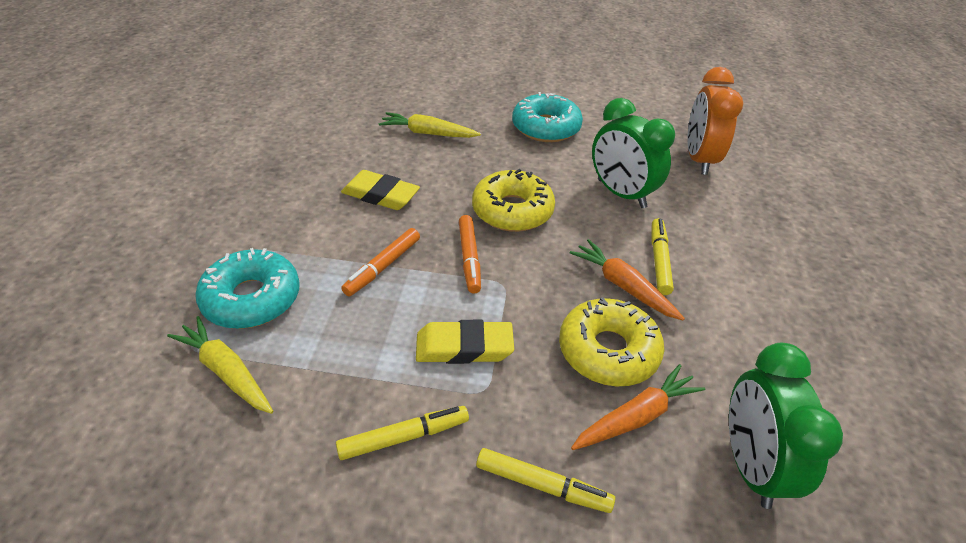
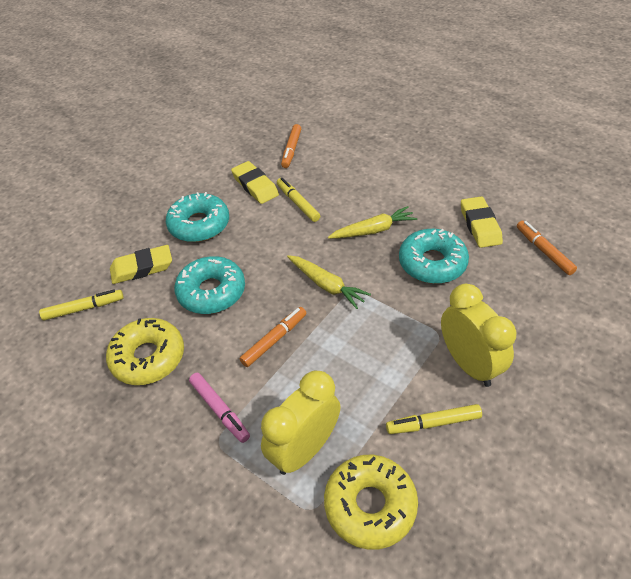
green clock: [592,98,675,208] [729,343,843,509] = 2 -> none = 0
orange carrot: [570,239,685,320] [571,364,705,450] = 2 -> none = 0
orange clock: [687,67,743,175] = 1 -> none = 0
orange marker: [341,228,420,296] [459,215,481,293] = 2 -> [239,307,306,367] [281,124,301,168] [517,221,577,275] = 3
pink marker: none = 0 -> [189,373,250,443] = 1
turquoise donut: [195,248,300,329] [512,92,583,142] = 2 -> [166,192,229,242] [174,256,245,314] [399,229,469,284] = 3
yellow clock: none = 0 -> [261,370,341,475] [441,284,516,387] = 2
yellow eraser: [341,170,420,210] [416,320,514,364] = 2 -> [110,245,172,284] [231,161,279,204] [461,196,503,248] = 3

